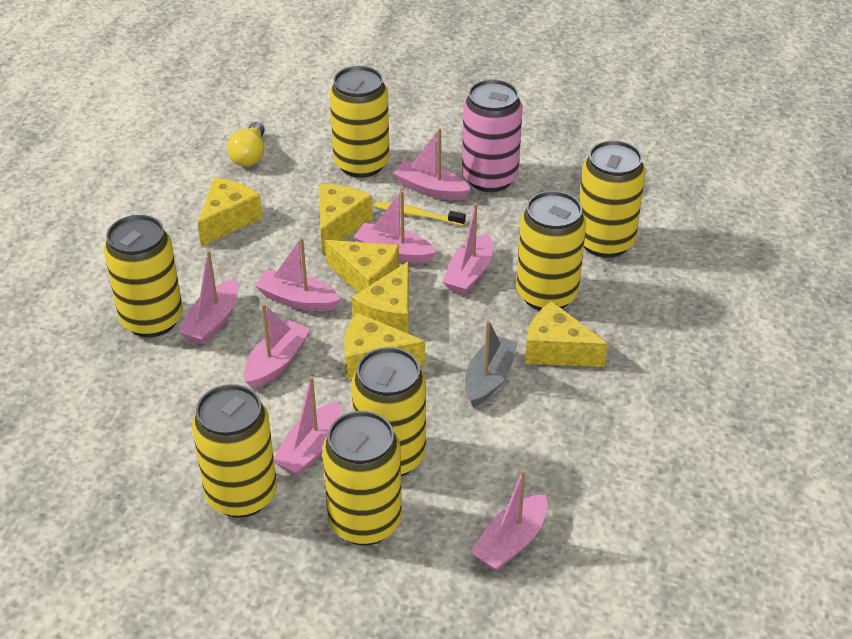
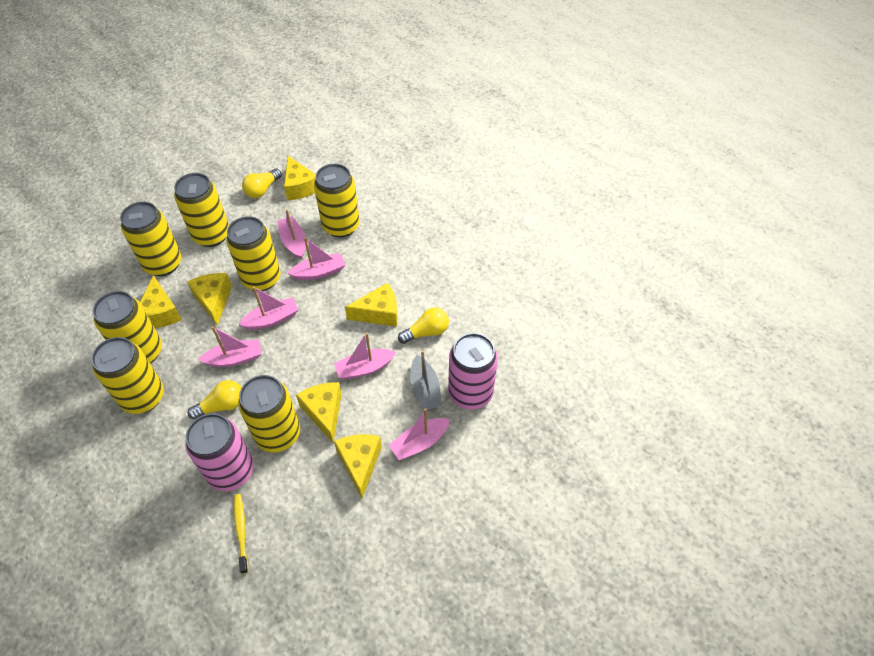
pink boat: [178,250,238,345] [244,303,310,389] [255,237,341,311] [274,376,341,476] [354,190,437,264] [393,128,471,201] [443,203,493,295] [471,469,548,571] = 8 -> [198,326,261,367] [238,287,299,330] [277,209,306,260] [288,237,345,280] [334,333,396,380] [389,408,450,460] = 6
pink can: [462,79,523,192] = 1 -> [185,413,254,491] [448,333,498,410] = 2
yellow light bulb: [227,122,265,167] = 1 -> [187,380,242,420] [242,168,282,198] [398,307,449,344] = 3

